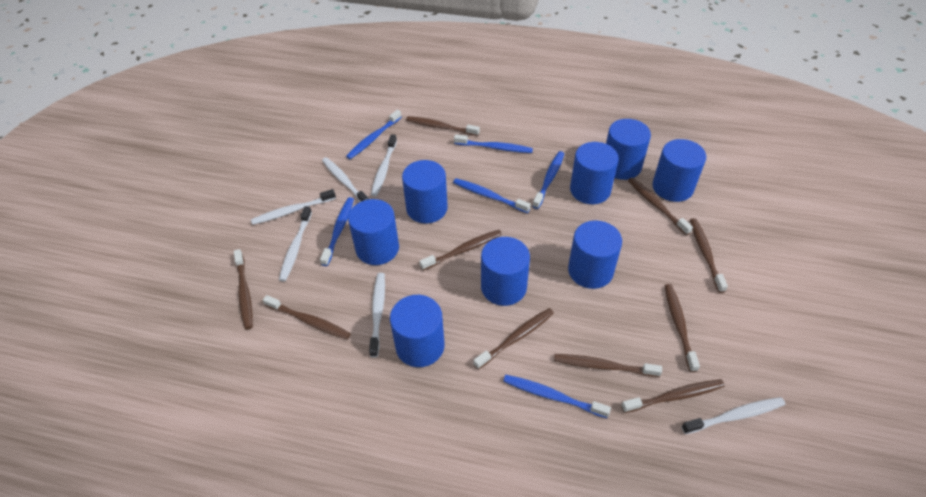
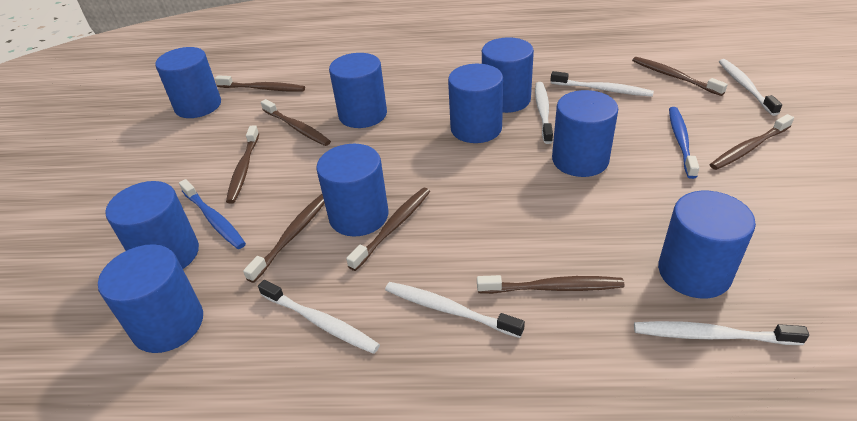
blue cylinder: [348,199,399,265] [390,295,445,367] [402,160,448,224] [481,237,530,306] [568,220,622,289] [570,142,619,204] [606,119,651,180] [652,139,706,202] = 8 -> [98,244,203,353] [105,181,199,269] [155,47,221,118] [316,144,388,237] [329,53,387,128] [448,64,503,143] [482,37,534,113] [552,90,618,177] [658,191,756,298] = 9
blue toothbrush: [320,197,354,266] [346,110,402,159] [453,178,531,213] [454,134,533,153] [503,375,611,418] [532,151,564,209] = 6 -> [179,179,246,249] [669,107,699,179] = 2
brown toothbrush: [234,249,253,329] [263,295,351,339] [406,116,480,136] [419,230,502,271] [474,308,554,370] [554,354,662,377] [621,379,725,413] [628,177,693,235] [664,284,700,372] [690,218,728,293] = 10 -> [215,75,305,91] [226,125,259,204] [243,194,325,283] [261,99,331,146] [346,188,430,271] [477,275,624,294] [632,57,728,96] [710,114,794,170] = 8

